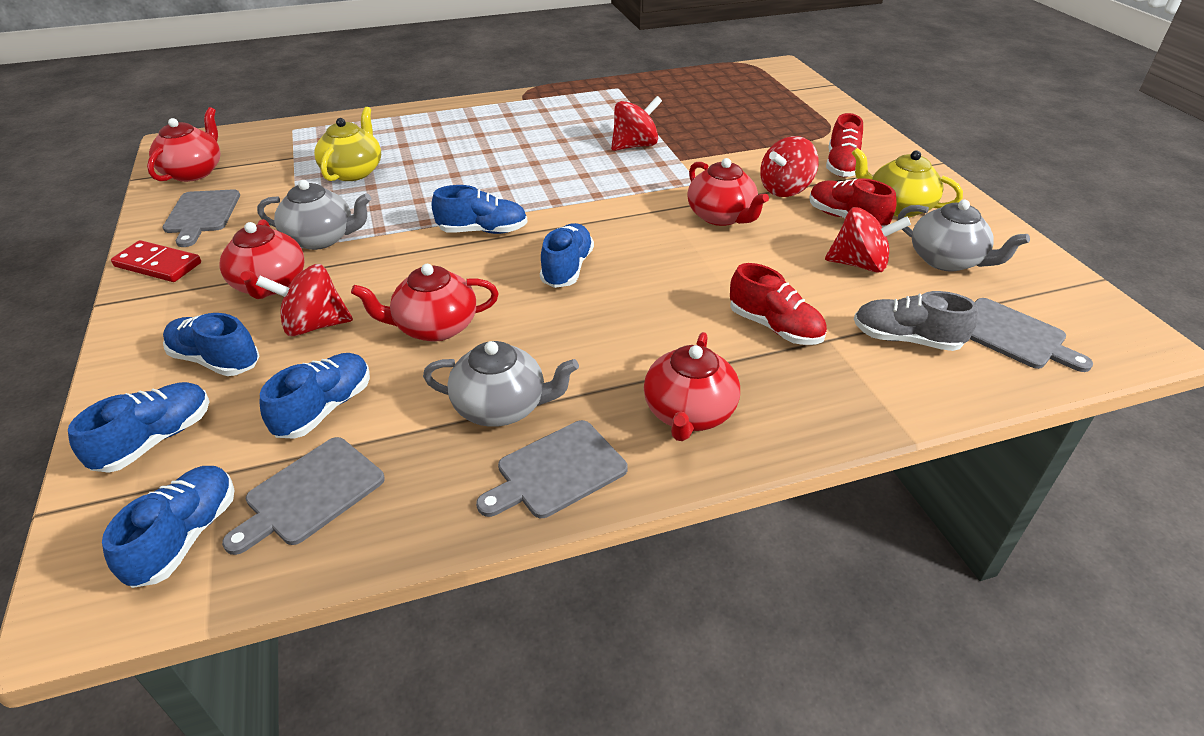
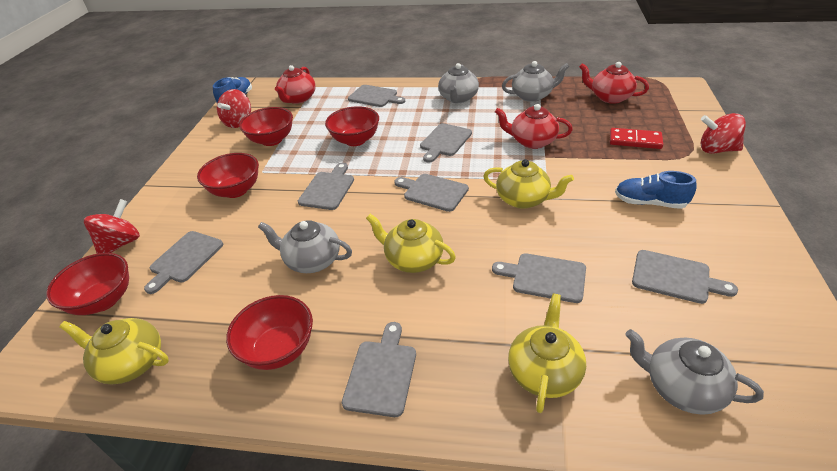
blue shoe: [68,382,210,473] [102,466,235,588] [163,313,260,376] [260,353,370,439] [431,185,528,234] [540,223,594,288] = 6 -> [213,77,252,103] [615,171,697,209] = 2
grey cutting board: [162,189,240,247] [222,437,385,555] [476,420,628,518] [970,298,1093,372] = 4 -> [144,231,223,294] [298,163,354,210] [342,322,416,417] [348,85,405,107] [394,174,469,212] [420,123,472,162] [492,253,586,303] [632,250,738,304] = 8
grey shoe: [854,291,978,351] = 1 -> none = 0
grey teapot: [257,180,371,250] [423,341,579,427] [898,200,1030,272] = 3 -> [258,221,352,273] [438,63,479,103] [502,61,570,102] [625,329,764,415] = 4
red bowl: none = 0 -> [46,253,129,315] [197,153,259,198] [226,295,313,370] [239,107,293,146] [325,106,379,146] = 5
red shoe: [730,263,827,345] [809,178,897,228] [826,113,863,177] = 3 -> none = 0
red spinning top: [256,264,353,336] [611,96,662,151] [760,136,819,197] [825,207,911,273] = 4 -> [84,199,140,254] [217,89,251,128] [701,113,746,154] = 3
red teapot: [147,107,220,182] [220,219,305,299] [351,264,499,342] [644,332,740,441] [687,158,769,226] = 5 -> [275,65,316,104] [495,104,573,149] [579,62,649,104] = 3
yellow teapot: [314,107,381,181] [852,148,963,217] = 2 -> [59,318,169,384] [366,214,456,273] [483,159,574,209] [508,294,586,413] = 4

